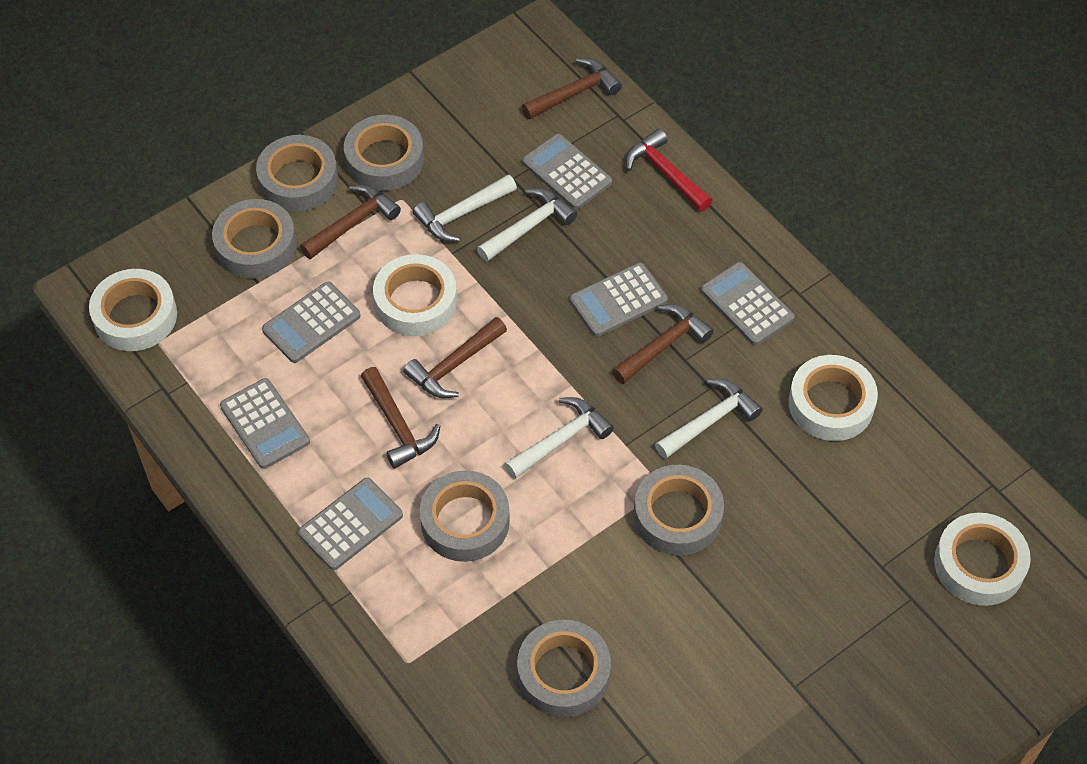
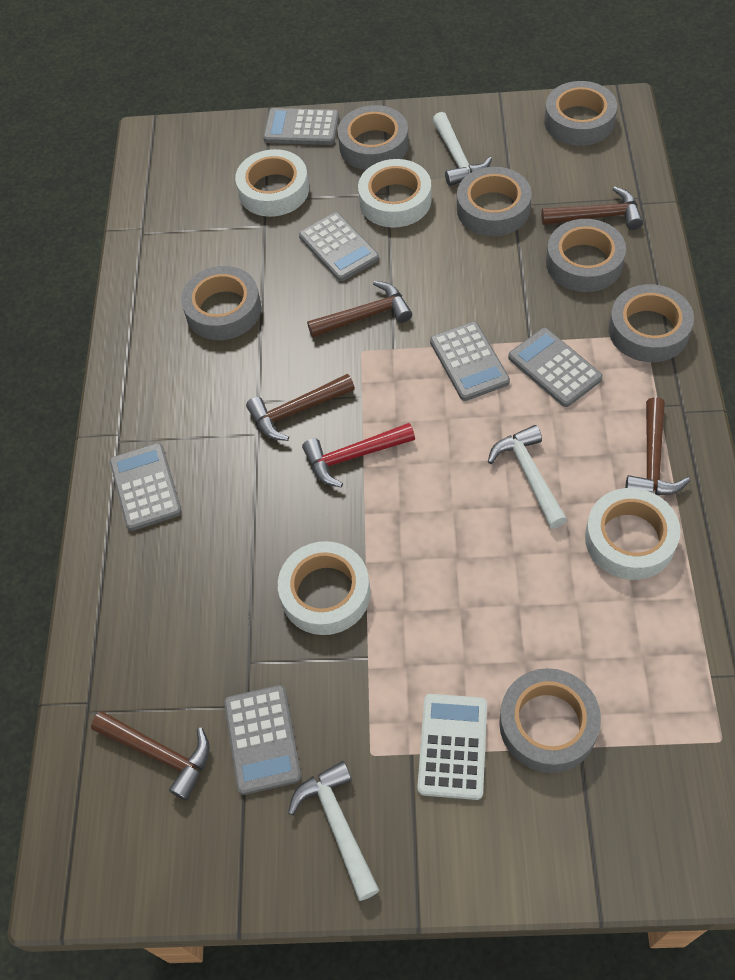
grey tape: [212,199,296,279] [256,135,338,212] [344,115,424,191] [420,470,510,562] [517,620,611,717] [634,465,724,556] = 6 -> [181,266,261,340] [338,105,409,170] [457,167,532,236] [499,668,601,773] [544,81,617,146] [546,219,626,292] [608,284,694,362] = 7
white calculator: none = 0 -> [417,694,487,800] = 1
white hammer: [413,174,517,242] [477,188,577,262] [505,397,614,479] [655,379,763,459] = 4 -> [288,761,380,901] [433,112,492,186] [488,425,567,529] = 3

